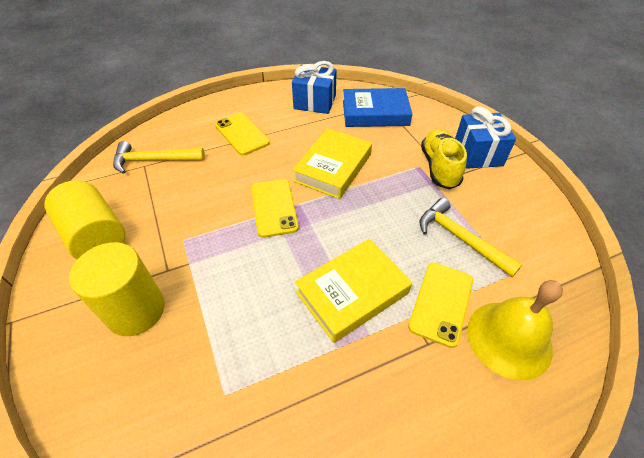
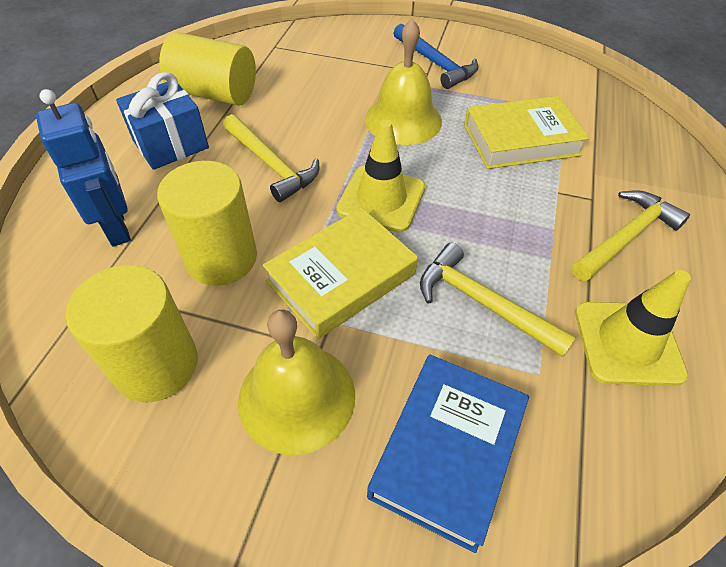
blue gift: [292,61,337,114] [455,107,516,169] = 2 -> [116,72,209,170] = 1
blue hammer: none = 0 -> [393,24,478,89] = 1
blue robot: none = 0 -> [36,89,131,247] = 1
yellow bell: [467,280,563,381] = 1 -> [238,309,355,455] [365,19,442,145] = 2
yellow cylinder: [44,180,125,259] [69,242,165,336] = 2 -> [66,265,198,402] [157,161,257,286] [159,32,256,106] = 3
yellow hammer: [113,141,205,174] [420,198,522,277] = 2 -> [223,114,319,202] [420,243,576,357] [572,190,690,281] = 3
yellow phone: [215,113,270,156] [251,179,299,238] [408,262,473,348] = 3 -> none = 0
yellow shoe: [421,129,467,189] = 1 -> none = 0
yellow traffic cone: none = 0 -> [336,120,425,232] [575,270,691,386] = 2

